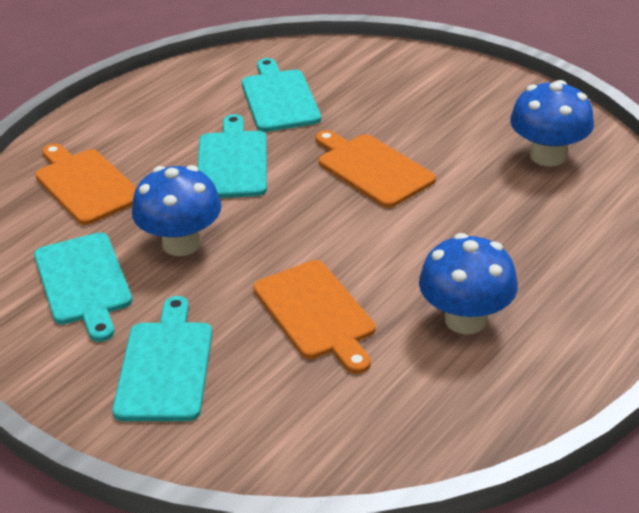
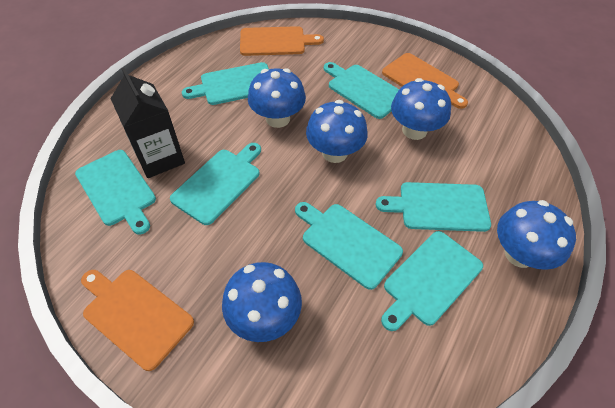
black carton: none = 0 -> [111,68,185,178] = 1
blue mushroom: [132,165,222,256] [419,233,518,334] [510,80,594,166] = 3 -> [222,262,302,342] [248,68,306,128] [306,100,368,163] [391,78,451,140] [497,200,576,270] = 5
turquoise cutting board: [34,232,132,342] [113,296,212,421] [198,114,267,198] [242,58,321,132] = 4 -> [75,150,156,235] [170,143,261,225] [182,62,269,105] [295,202,403,290] [324,62,399,119] [376,182,491,232] [381,231,483,331] = 7

